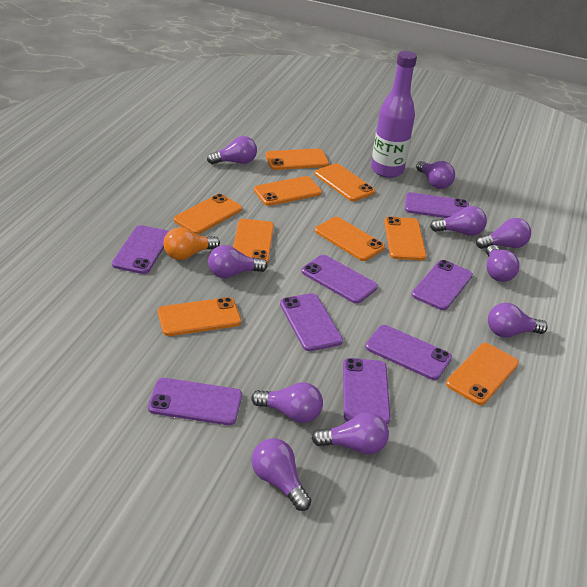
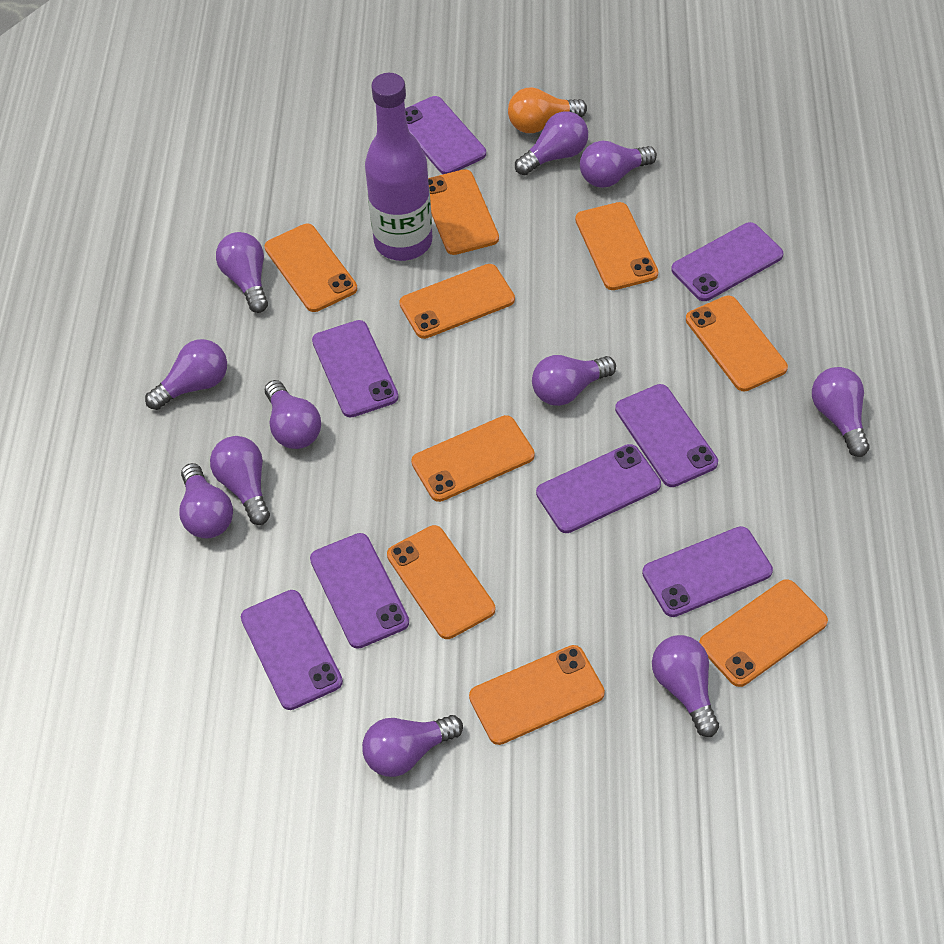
purple light bulb: [207,136,257,164] [208,245,267,278] [251,382,323,423] [252,438,311,511] [311,412,389,455] [416,161,455,189] [430,206,487,236] [476,218,531,249] [486,245,520,282] [488,303,548,338] = 10 -> [145,339,227,410] [179,463,233,539] [210,436,270,525] [216,232,268,313] [265,380,321,449] [362,715,463,777] [515,111,588,175] [532,355,616,406] [580,141,657,188] [652,635,719,737] [812,367,870,457] = 11

